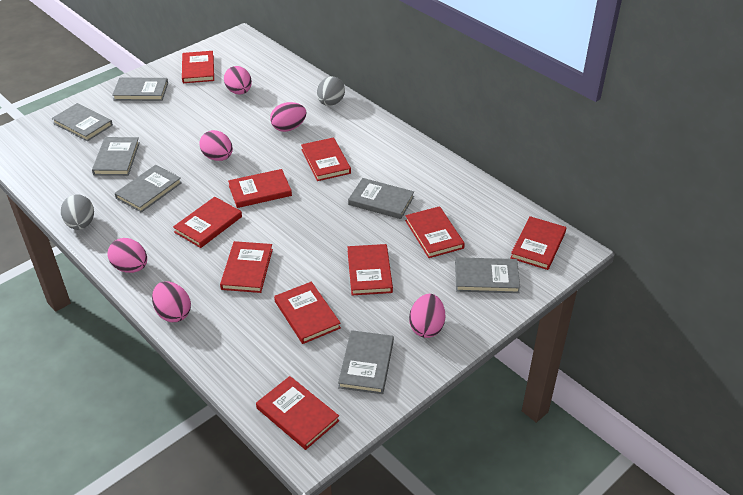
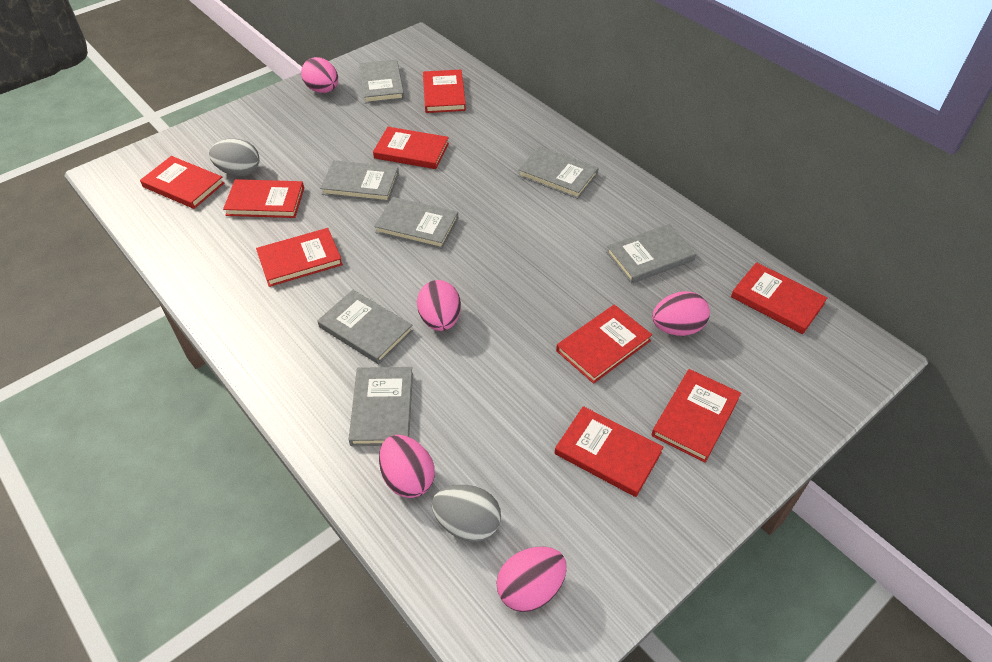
pink egg: [107,238,147,273] [152,281,191,322] [199,130,233,161] [224,66,252,95] [270,102,306,132] [409,294,445,338] = 6 -> [301,57,338,93] [379,435,435,498] [417,280,461,331] [496,547,567,612] [652,291,710,336] = 5
red book: [173,197,242,248] [182,51,214,83] [220,241,273,293] [228,169,292,208] [256,376,339,450] [274,282,341,344] [301,137,351,181] [348,244,393,295] [405,206,465,258] [510,216,566,270] = 10 -> [140,156,224,209] [223,179,304,218] [256,228,343,287] [373,127,449,169] [423,70,466,113] [555,406,663,497] [556,305,652,384] [652,369,741,462] [731,262,828,334] = 9

